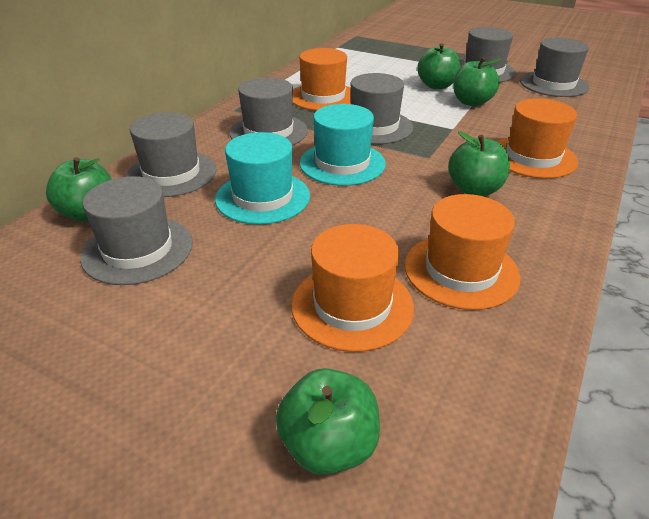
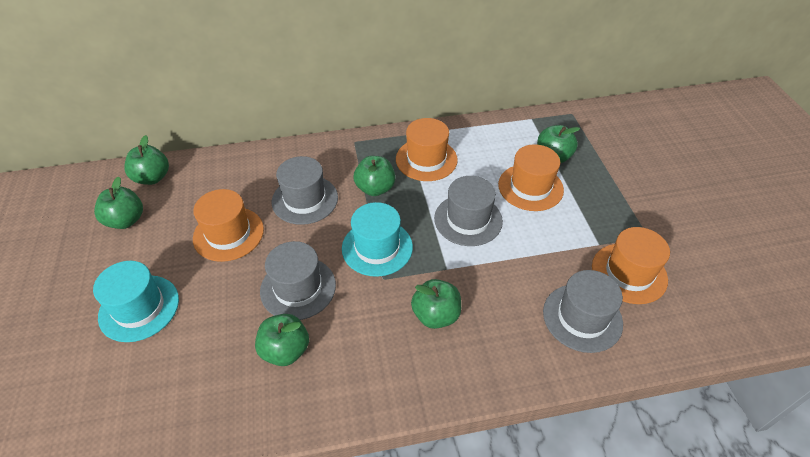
green apple: [46,157,112,222] [276,368,380,475] [417,43,460,89] [448,131,510,196] [453,57,501,106] = 5 -> [94,177,143,229] [124,135,169,185] [255,314,309,366] [354,156,395,196] [411,279,461,329] [537,125,580,163] = 6
grey hat: [80,176,193,285] [126,112,216,197] [229,77,308,146] [351,73,413,144] [460,27,516,82] [520,38,589,97] = 6 -> [260,241,336,320] [272,156,338,225] [434,176,503,246] [543,270,623,353] = 4

